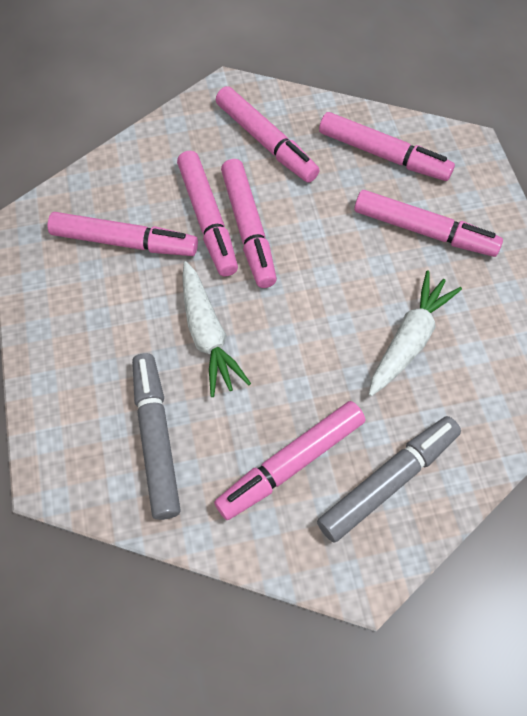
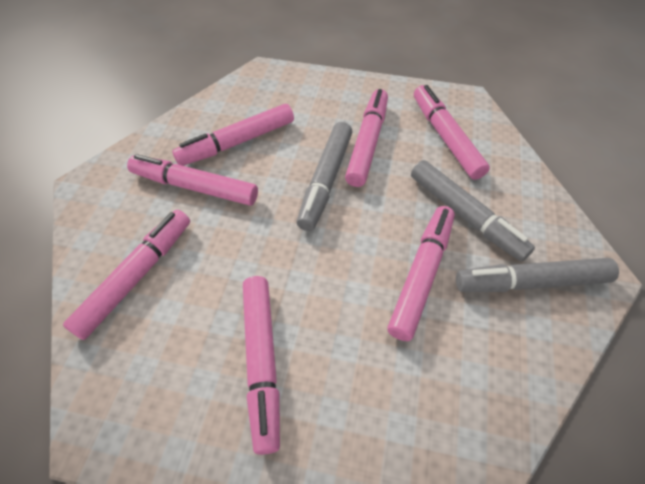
grey marker: [132,353,181,520] [317,416,461,542] = 2 -> [296,122,353,231] [411,160,535,262] [456,258,619,292] = 3
white carrot: [183,261,251,397] [369,270,462,396] = 2 -> none = 0

